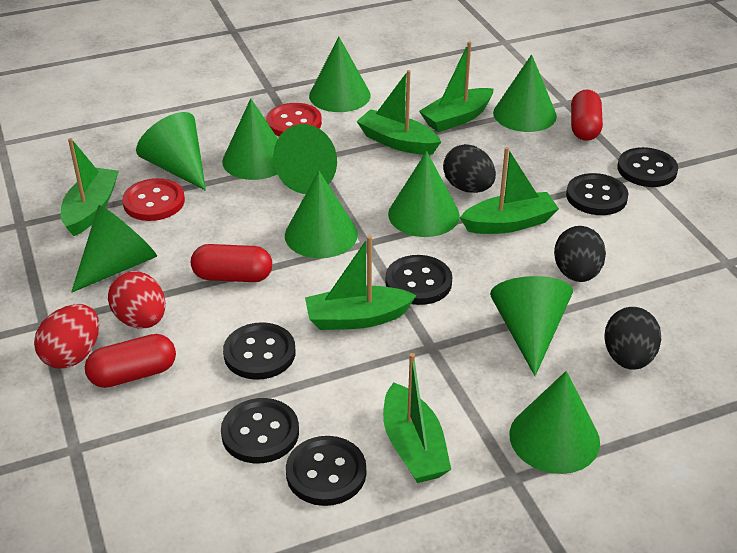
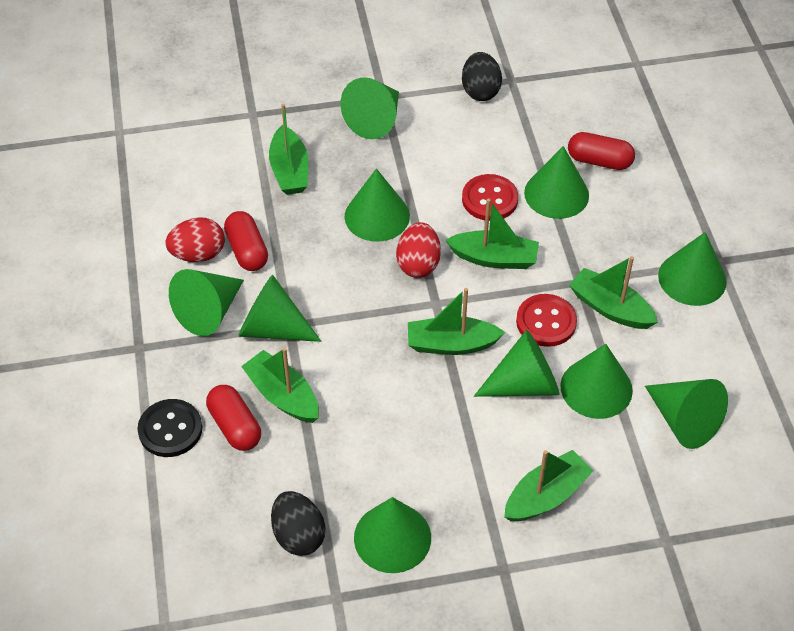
black button: [221,398,299,463] [223,322,296,380] [286,436,366,506] [385,255,452,305] [566,173,628,215] [618,147,678,187] = 6 -> [138,399,202,457] = 1
black egg: [443,144,496,193] [554,226,606,282] [605,307,661,370] = 3 -> [271,491,325,556] [462,52,502,101] = 2

